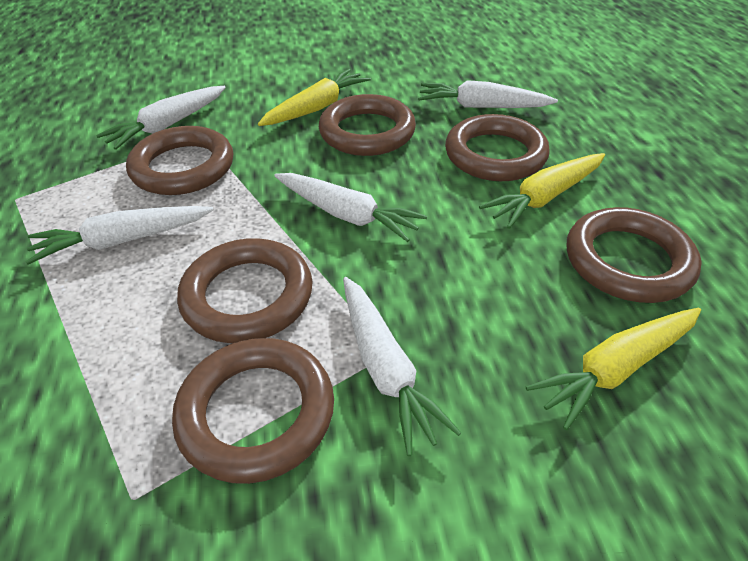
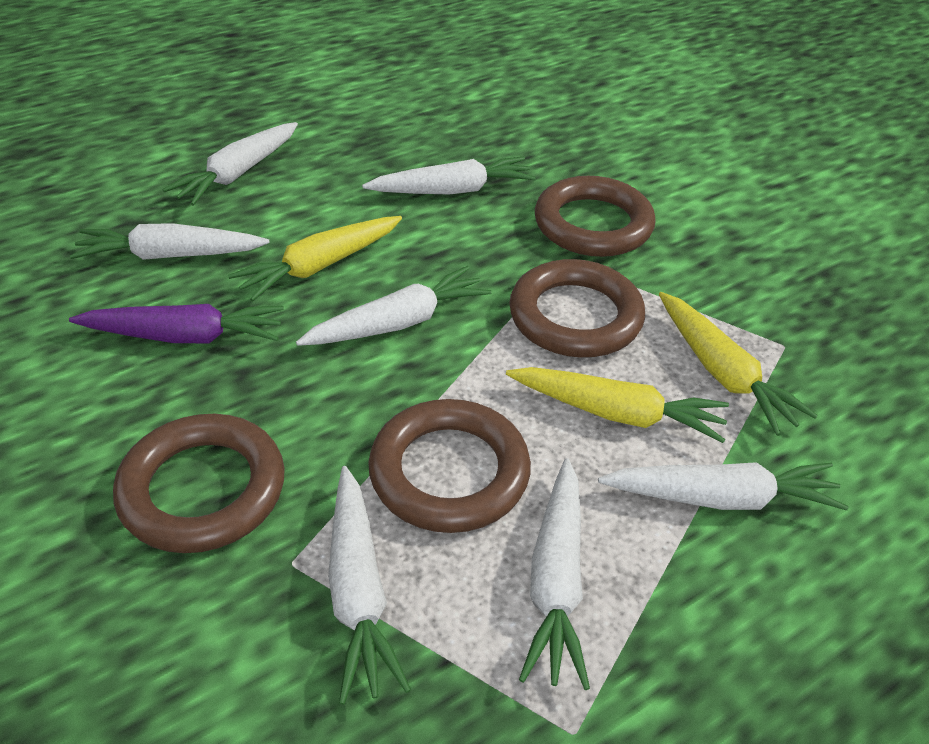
brown ring: [126,126,233,195] [172,338,334,484] [177,238,313,343] [319,94,416,156] [445,114,550,181] [567,207,702,303] = 6 -> [113,414,285,553] [368,399,531,533] [509,259,645,357] [535,176,656,257] = 4
purple carrot: none = 0 -> [69,304,284,343] = 1
white carrot: [25,206,214,264] [96,86,226,150] [274,173,427,242] [343,277,462,456] [418,80,558,108] = 5 -> [70,223,269,260] [163,122,298,206] [296,266,492,346] [328,466,411,705] [362,156,535,195] [519,458,590,690] [598,462,849,510] = 7

